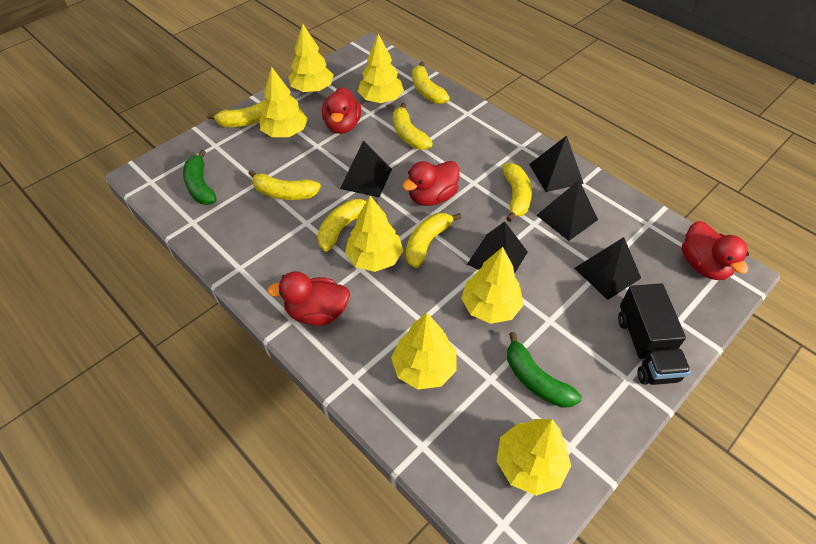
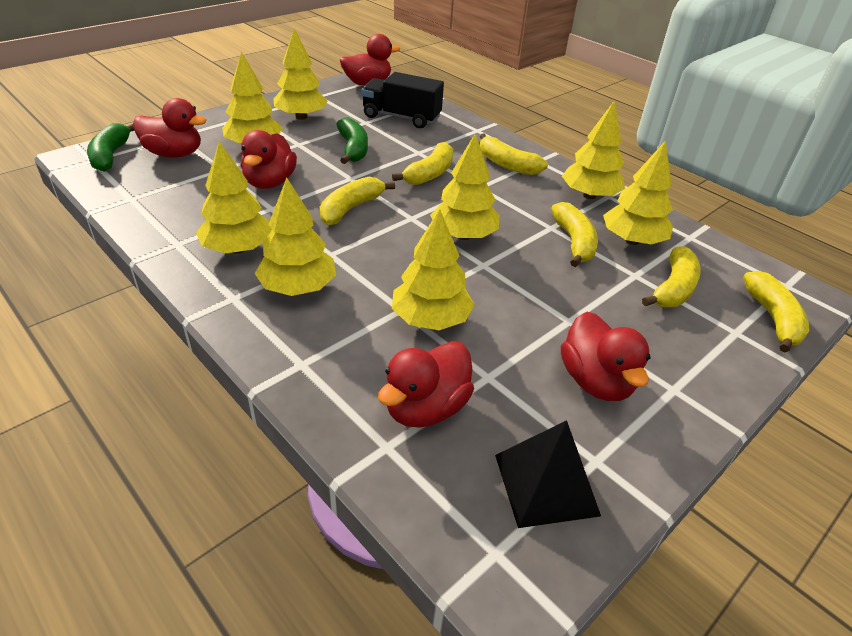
black pyramid: [340,141,392,197] [467,222,528,274] [529,135,584,192] [536,180,598,241] [574,237,641,300] = 5 -> [495,420,601,528] = 1
red duck: [267,271,350,326] [322,87,361,134] [402,161,460,206] [681,221,749,280] = 4 -> [133,98,206,158] [241,130,297,189] [340,34,400,85] [378,341,474,428] [561,312,650,401] = 5
yellow banana: [207,100,266,127] [248,170,321,200] [317,199,378,251] [393,102,433,150] [406,213,461,268] [412,62,450,104] [502,163,532,222] = 7 -> [320,177,395,225] [392,142,453,185] [480,134,548,175] [551,202,598,267] [642,246,701,307] [743,271,809,353] = 6
yellow tree: [259,67,308,137] [288,24,334,92] [345,196,403,272] [358,34,404,103] [391,313,457,389] [461,247,523,324] [497,419,571,496] = 7 -> [196,141,272,253] [222,52,282,143] [255,178,336,296] [273,29,328,120] [392,209,475,330] [430,133,499,240] [562,100,625,199] [603,140,673,245] = 8

